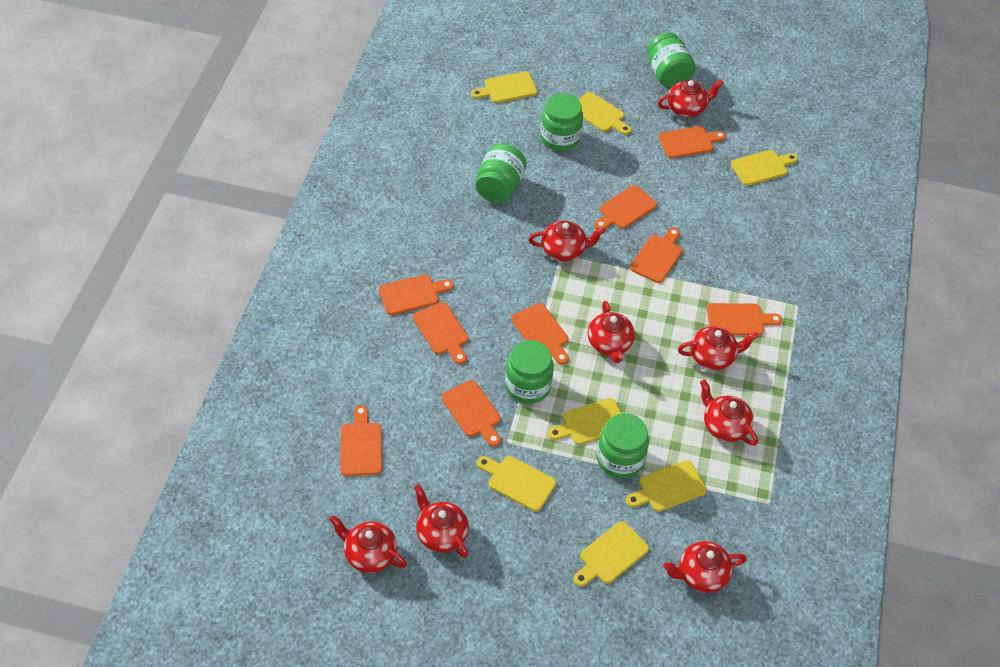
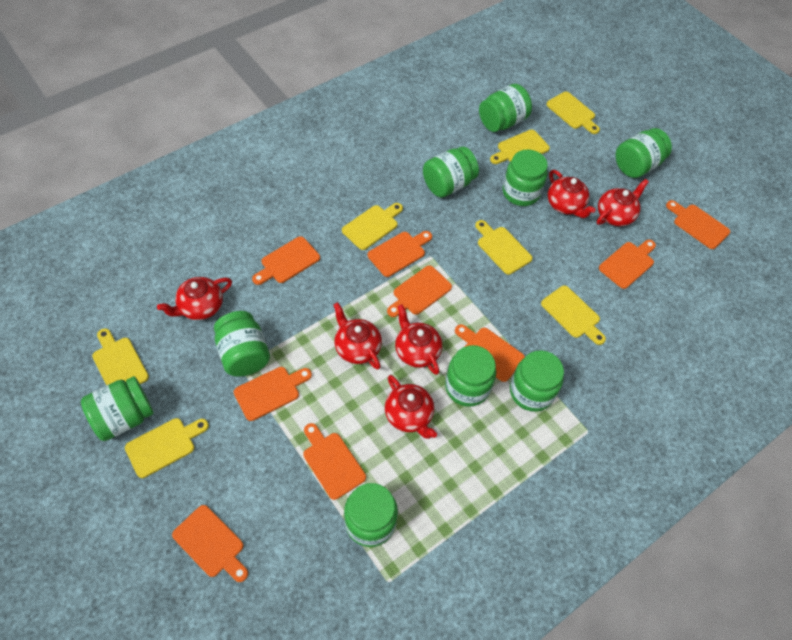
green jar: [476,144,526,203] [505,340,554,404] [541,93,583,151] [597,413,649,478] [647,33,696,88] = 5 -> [81,376,154,441] [214,311,270,377] [344,483,398,547] [423,147,479,198] [445,345,496,407] [479,84,532,132] [503,150,548,206] [510,350,564,412] [616,128,672,178] = 9
red teapot: [329,515,407,573] [414,484,469,558] [529,220,605,261] [588,301,635,363] [658,79,724,117] [663,541,747,593] [678,326,758,370] [700,379,758,446] = 8 -> [157,277,232,320] [334,302,382,370] [385,375,437,439] [395,304,442,375] [548,170,596,218] [597,179,649,226] = 6

